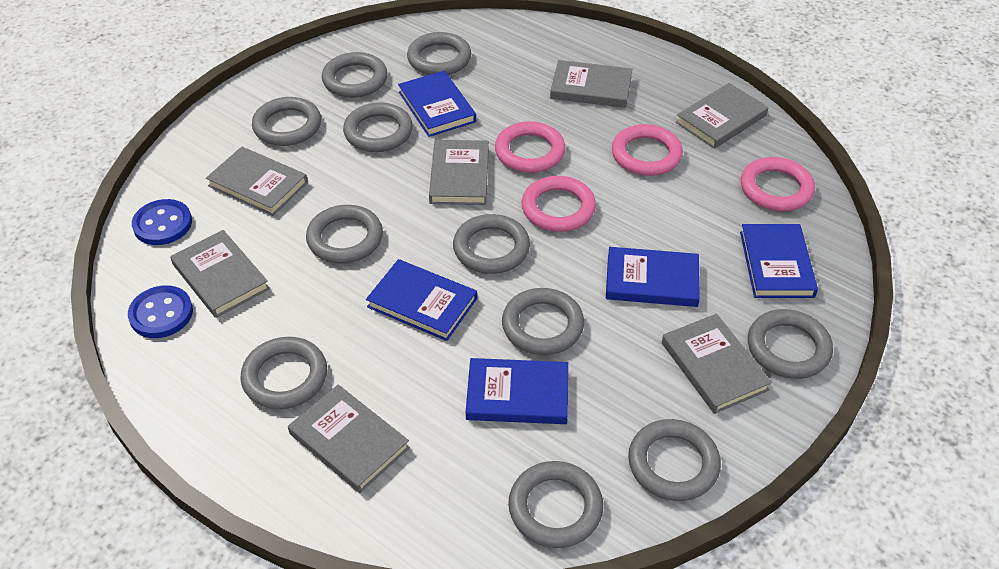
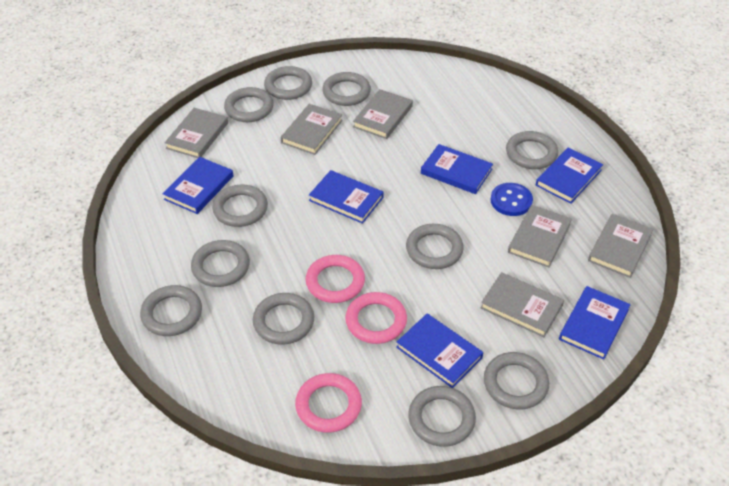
blue book: [366,259,477,341] [398,71,476,137] [466,358,568,424] [606,247,700,307] [740,224,818,298] = 5 -> [163,157,233,214] [309,170,384,224] [396,314,483,388] [421,144,493,194] [536,147,603,204] [559,286,631,360] = 6
blue button: [128,285,193,338] [132,199,192,245] = 2 -> [491,183,533,216] = 1
grey book: [170,230,270,318] [206,147,308,216] [288,384,410,493] [429,140,489,205] [550,60,632,108] [662,314,772,414] [676,83,768,149] = 7 -> [165,108,228,158] [281,104,343,155] [353,89,413,139] [480,272,564,337] [508,205,572,268] [588,214,653,278] = 6
pink ring: [495,121,565,173] [522,176,596,232] [612,124,683,176] [741,157,815,211] = 4 -> [295,373,362,433] [306,255,365,303] [345,292,407,344] = 3

